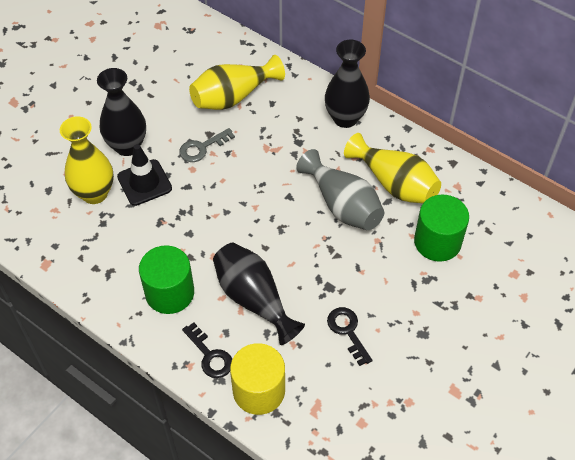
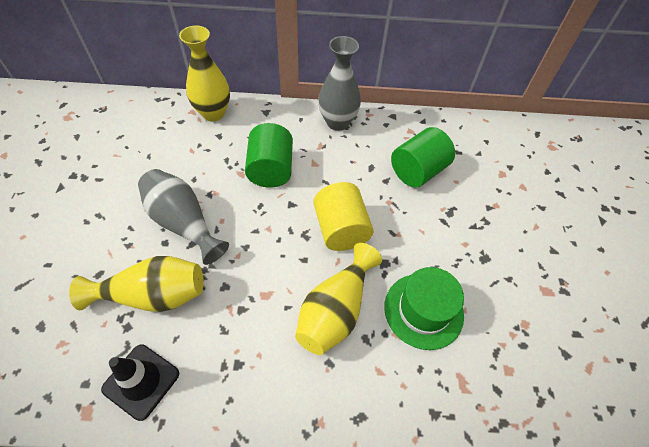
black key: [182,322,232,378] [327,307,373,366] = 2 -> none = 0
black vase: [97,68,146,156] [213,242,305,345] [325,40,370,128] = 3 -> none = 0
green hat: none = 0 -> [384,267,464,350] = 1
grey key: [179,128,235,162] = 1 -> none = 0
grey vase: [296,149,384,230] = 1 -> [138,169,229,265] [318,36,361,131] = 2

